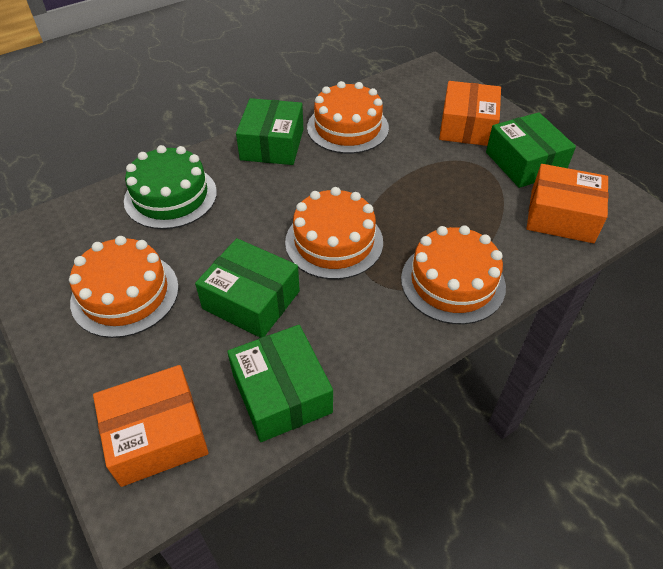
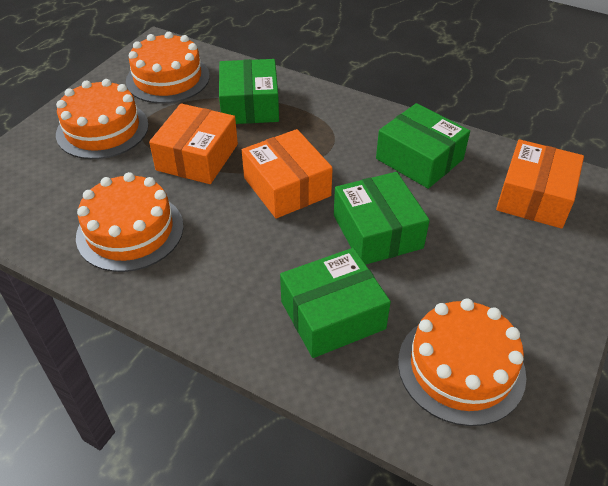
green cake: [124,145,217,229] = 1 -> none = 0

